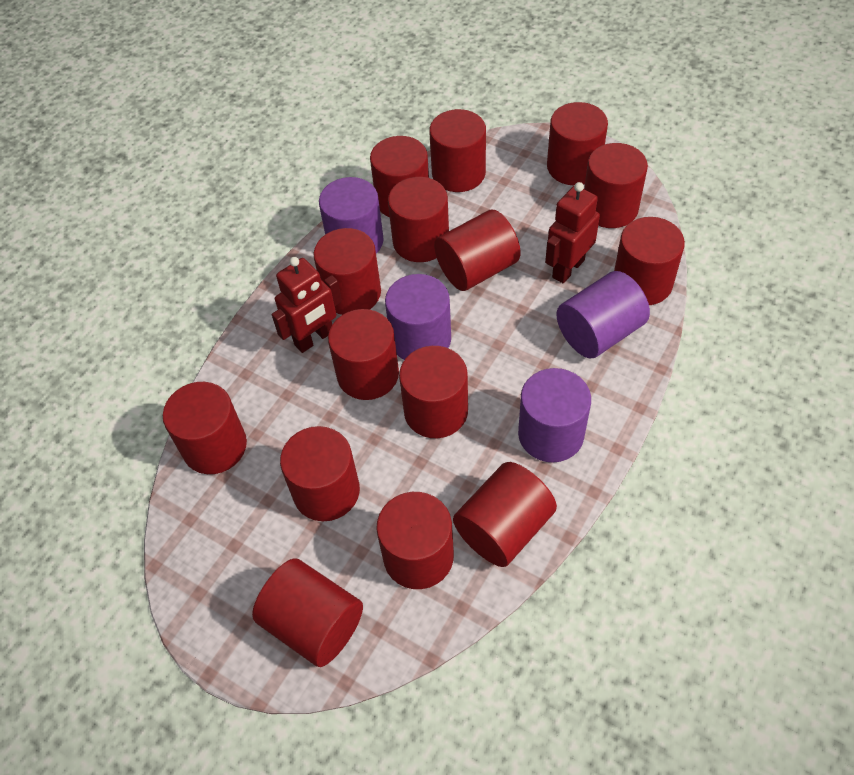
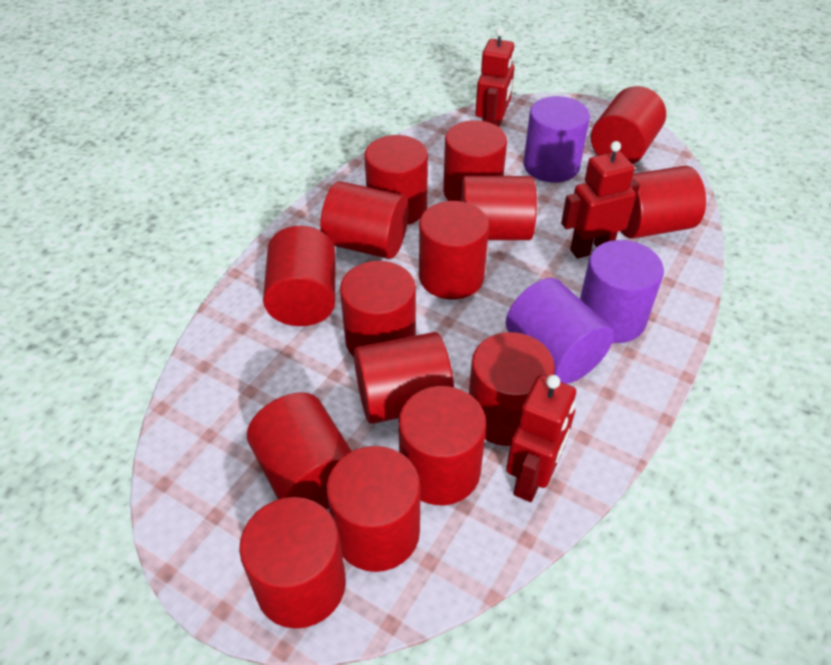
purple cylinder: [319,177,384,254] [385,274,451,360] [518,368,591,462] [556,271,650,358] = 4 -> [506,278,614,384] [523,96,590,183] [580,240,664,343] = 3
red robot: [272,257,342,353] [545,182,600,283] = 2 -> [475,27,515,127] [506,375,576,502] [561,141,640,259] = 3

